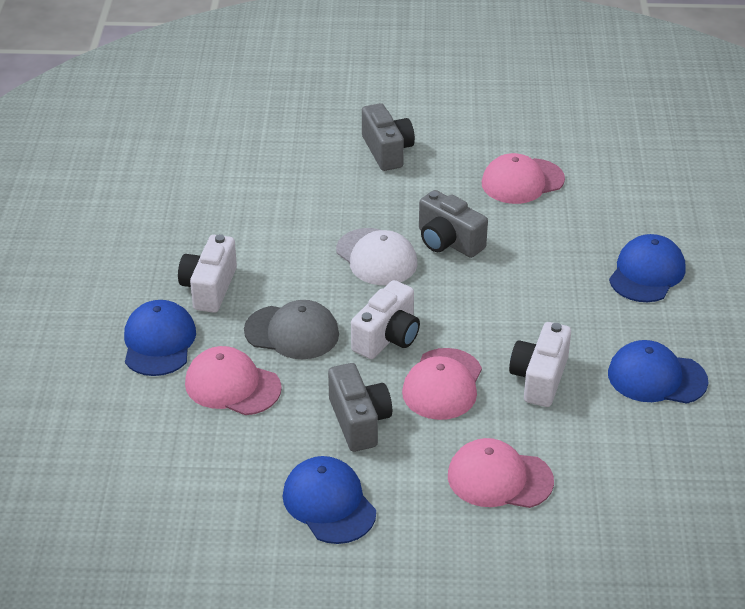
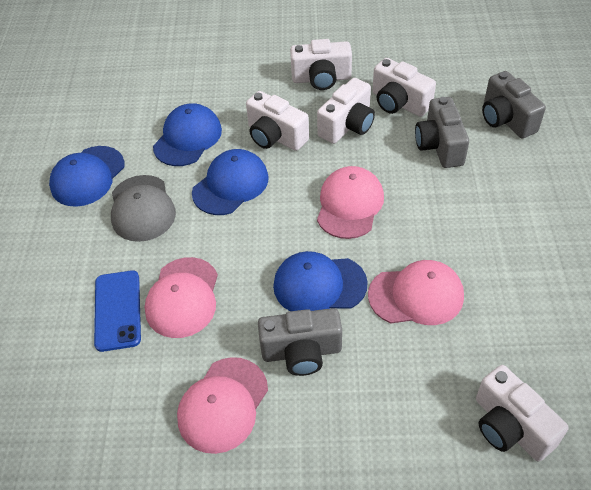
blue phone: none = 0 -> [94,270,141,352] = 1
white camera: [178,234,237,313] [351,280,420,359] [509,322,571,407] = 3 -> [246,91,309,151] [290,39,352,90] [317,78,375,144] [373,58,436,117] [476,365,569,462] = 5
white cap: [336,228,418,285] = 1 -> none = 0

